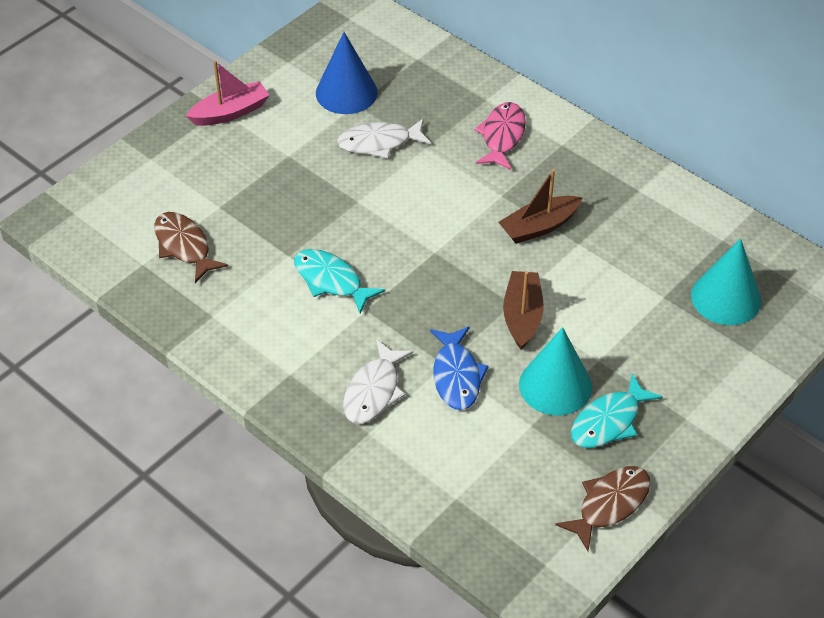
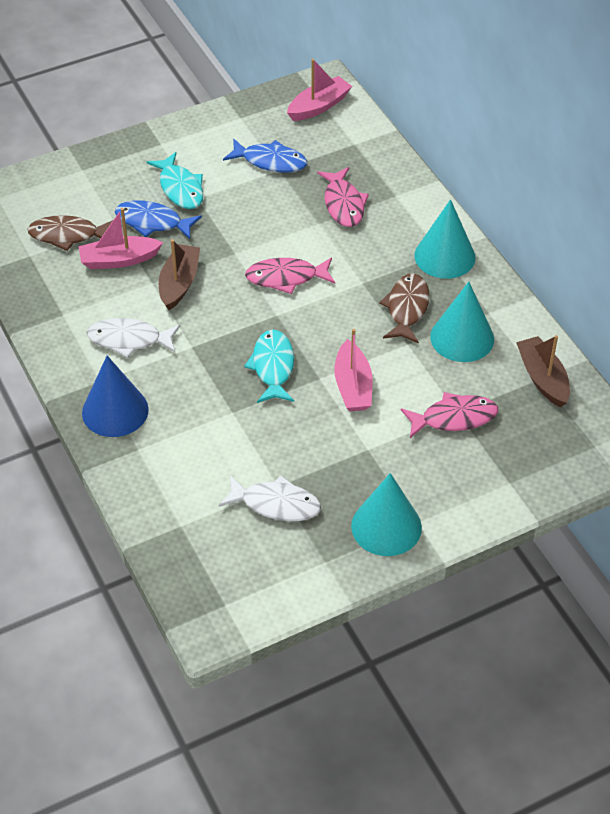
blue fish: [430,326,489,410] = 1 -> [115,200,202,239] [223,138,307,172] = 2
pink boat: [186,61,270,126] = 1 -> [79,208,163,269] [287,59,352,121] [334,329,372,411] = 3
pink fish: [474,102,526,170] = 1 -> [245,258,335,294] [317,167,369,227] [401,392,498,438] = 3
turquoise cone: [519,327,592,415] [691,238,761,325] = 2 -> [351,473,422,556] [414,199,475,279] [430,282,494,362] = 3

